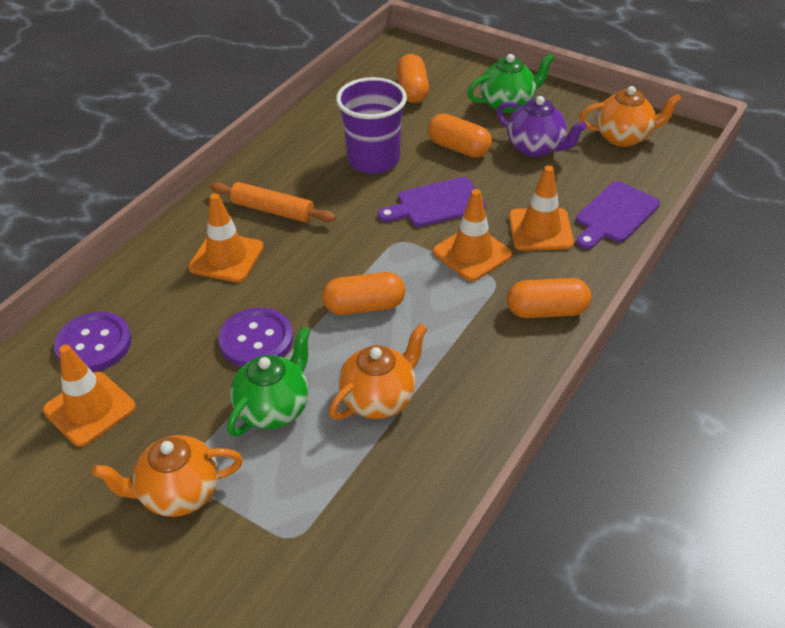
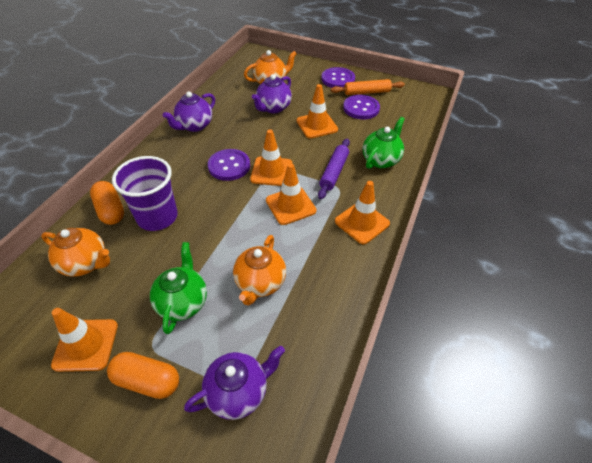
orange capsule: [322,272,405,315] [396,54,429,103] [428,113,492,158] [507,278,592,318] = 4 -> [90,181,124,225] [107,352,179,399] = 2
orange traffic cone: [43,345,136,447] [188,193,264,283] [433,189,512,281] [509,165,574,251] = 4 -> [51,308,118,372] [250,129,292,186] [266,163,317,225] [296,84,338,139] [335,181,390,244] = 5
purple button: [54,312,132,372] [218,308,293,367] = 2 -> [208,149,250,181] [321,67,355,88] [343,95,380,120] = 3
purple cutting board: [378,177,486,227] [576,181,660,249] = 2 -> none = 0
purple rolling pin: none = 0 -> [318,139,350,199] = 1
purple teapot: [497,96,587,157] = 1 -> [163,91,215,132] [184,345,285,420] [252,74,292,113] = 3

